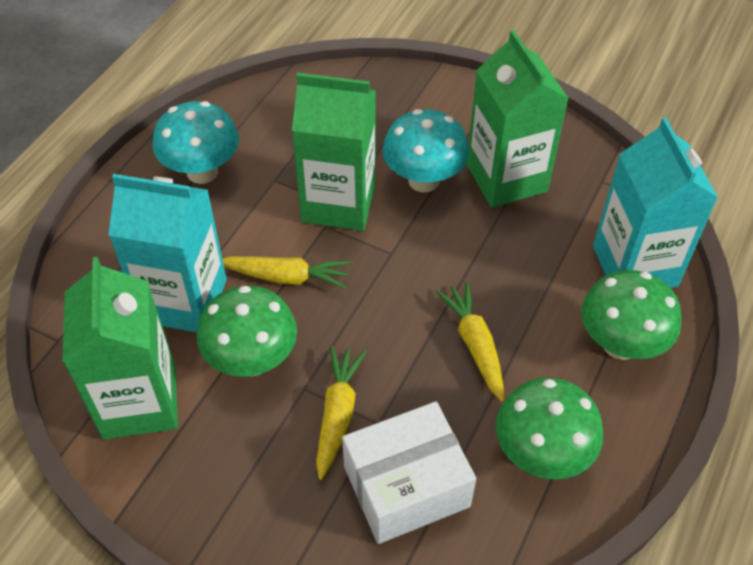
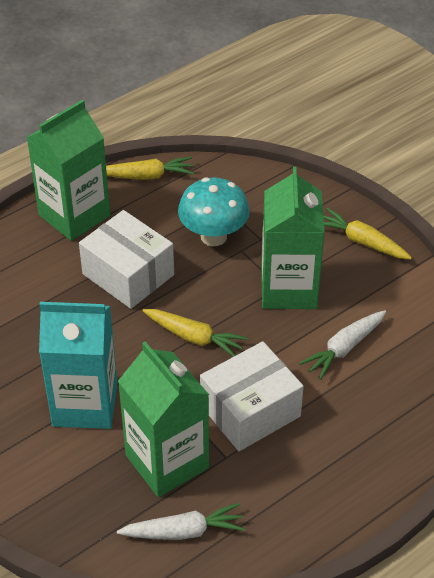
green mushroom: [197,286,297,377] [496,378,603,480] [581,270,682,360] = 3 -> none = 0
turquoise carton: [108,174,227,333] [593,117,718,288] = 2 -> [39,302,118,429] = 1
turquoise mushroom: [153,101,239,184] [382,109,469,192] = 2 -> [178,177,250,246] = 1
white box: [342,401,476,544] = 1 -> [79,210,174,309] [200,341,304,451] = 2
white carrot: none = 0 -> [117,503,245,540] [299,310,386,380] = 2

